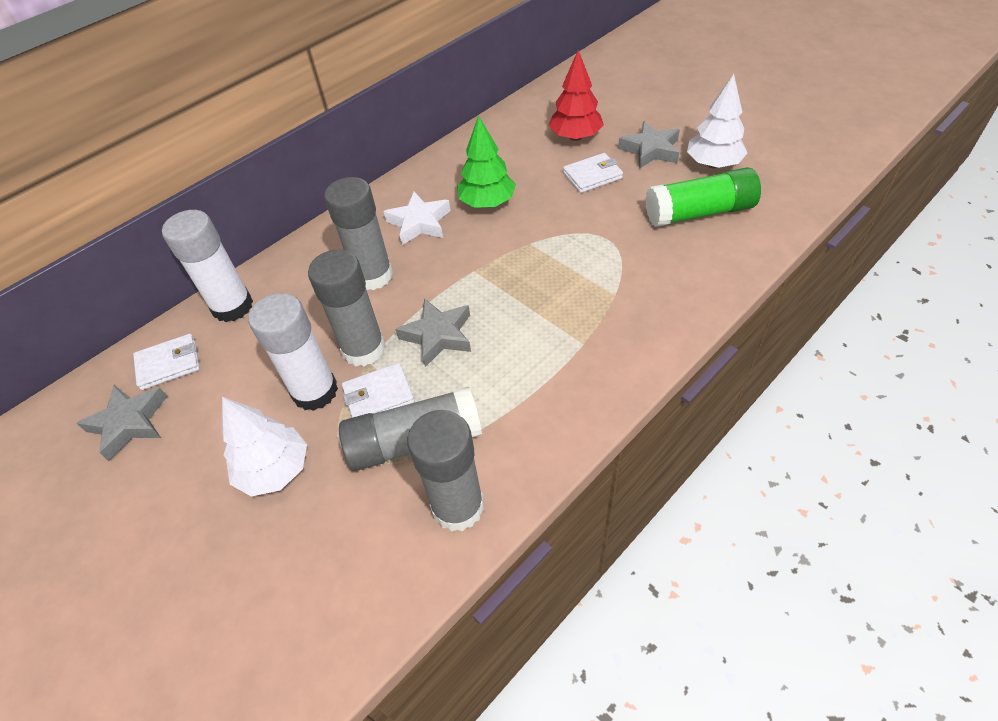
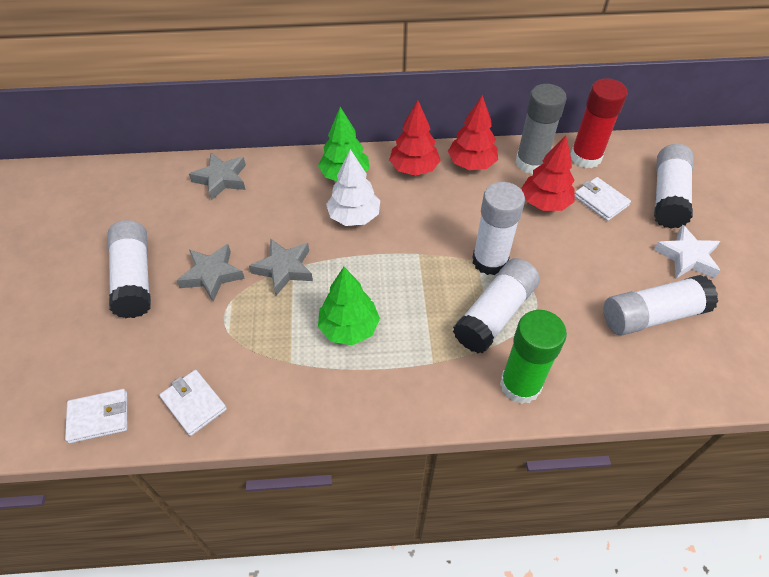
green tree: [457,115,516,208] = 1 -> [318,107,370,181] [318,267,380,345] = 2
grey glue stick: [308,249,386,366] [324,177,393,290] [339,387,482,471] [407,410,484,532] = 4 -> [515,84,567,174] = 1
red glue stick: none = 0 -> [570,78,627,168] = 1
red tree: [549,50,604,141] = 1 -> [389,100,441,176] [448,95,498,170] [521,135,575,211] = 3
white glue stick: [162,210,253,322] [249,293,338,411] = 2 -> [107,220,151,318] [453,258,540,353] [472,182,525,275] [604,275,718,336] [654,144,694,229] = 5
white tree: [222,397,307,497] [687,74,747,168] = 2 -> [326,149,380,226] = 1

